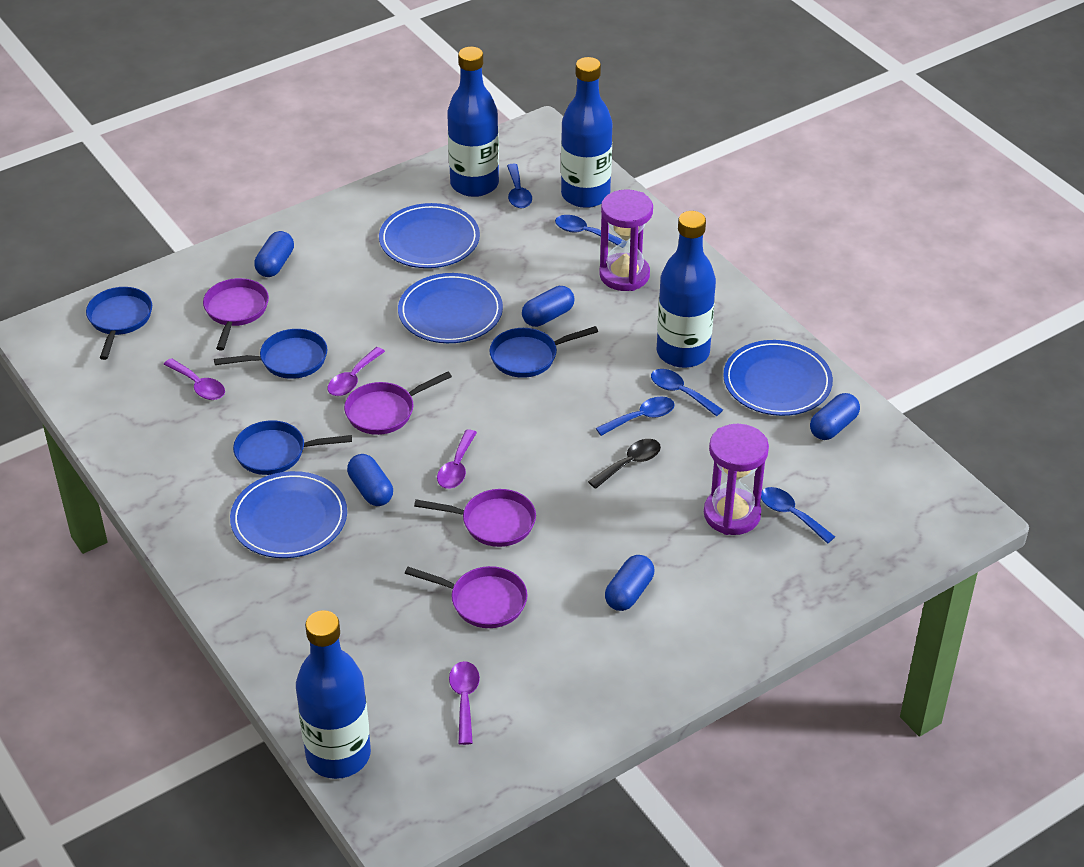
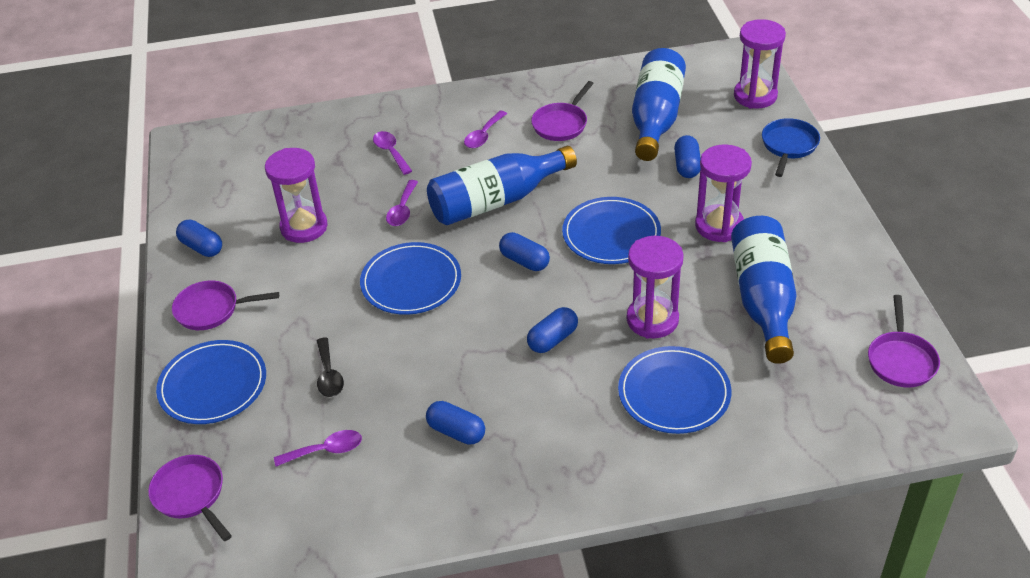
blue bottle: [296,610,371,779] [447,47,499,197] [561,57,612,208] [656,211,716,368] = 4 -> [427,146,577,225] [632,48,686,161] [731,216,797,364] = 3
blue pan: [86,287,152,360] [214,329,328,379] [233,420,352,475] [489,326,598,378] = 4 -> [762,118,820,177] = 1
blue spoon: [507,164,532,208] [555,215,622,245] [596,397,675,436] [651,369,723,416] [761,487,835,544] = 5 -> none = 0
purple hourglass: [599,189,653,291] [704,424,769,535] = 2 -> [265,148,328,243] [627,236,684,339] [695,144,752,242] [734,19,786,109] = 4

